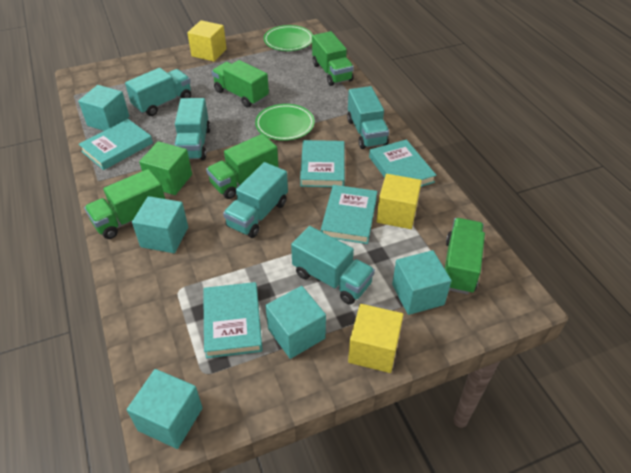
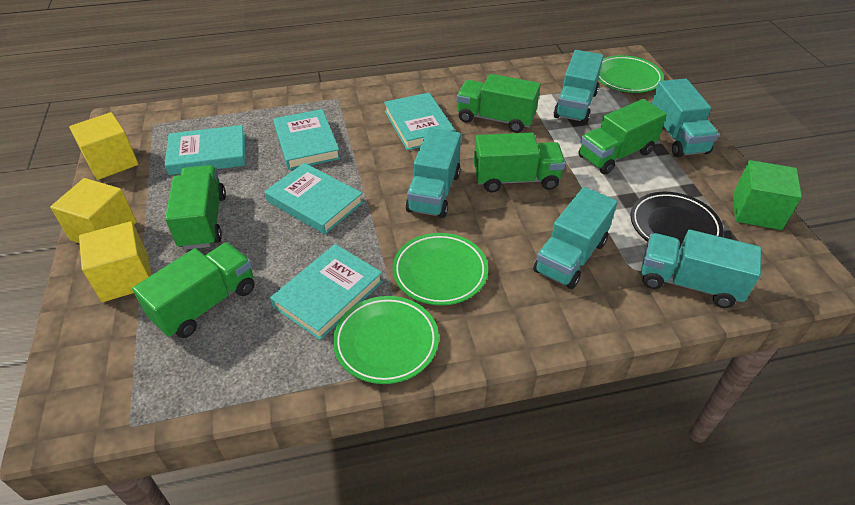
black plate: none = 0 -> [631,192,724,250] = 1
green plate: [255,104,315,141] [264,25,313,51] = 2 -> [333,296,439,384] [392,233,488,305] [598,55,664,93] = 3
turquoise cube: [78,85,129,131] [127,369,203,449] [132,196,188,253] [266,286,326,359] [392,250,451,315] = 5 -> none = 0

